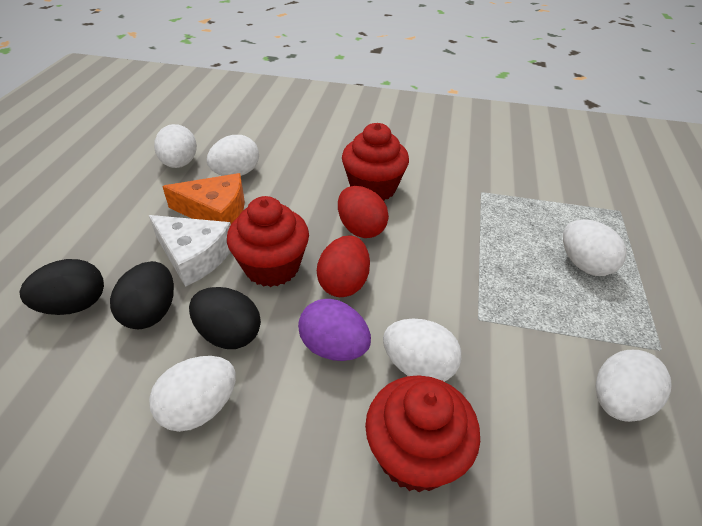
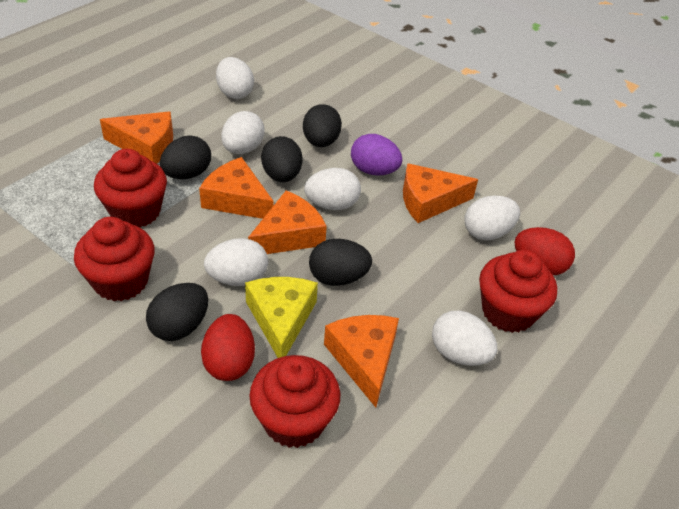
black egg: [20,259,104,315] [110,261,174,329] [189,287,261,349] = 3 -> [146,283,208,341] [160,135,211,179] [261,136,302,182] [303,104,342,147] [309,239,372,286] = 5
orange cheese: [162,173,245,224] = 1 -> [100,111,173,164] [199,157,274,219] [248,190,327,254] [324,315,399,407] [403,163,478,223] = 5
red cupcake: [227,196,309,287] [342,123,409,201] [365,375,480,492] = 3 -> [74,217,155,301] [94,149,167,227] [249,355,341,448] [479,250,557,333] = 4
white cheese: [149,215,231,287] = 1 -> none = 0
yellow cheese: none = 0 -> [245,277,318,358] = 1

